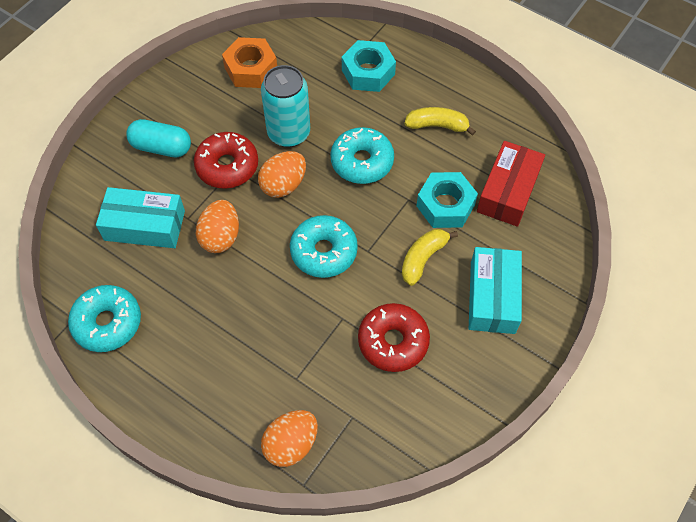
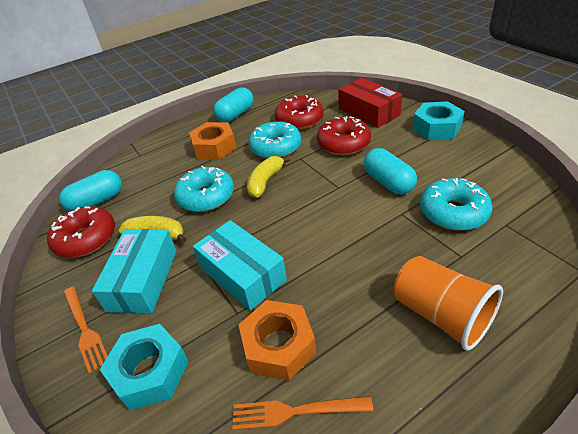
orange cup: none = 0 -> [394,256,503,351] = 1
orange egg: [196,200,239,253] [258,151,306,198] [261,410,318,467] = 3 -> none = 0
orange fork: none = 0 -> [64,286,108,374] [232,396,373,430] = 2
orange nut: [222,37,277,88] = 1 -> [189,122,237,160] [239,300,316,381] = 2
red donut: [194,132,258,189] [358,303,430,372] = 2 -> [47,206,115,258] [275,95,324,130] [317,116,371,155] = 3
turquoise can: [261,65,310,147] = 1 -> none = 0
turquoise capsule: [126,119,191,157] = 1 -> [59,170,122,211] [213,87,254,122] [364,148,417,194] = 3

